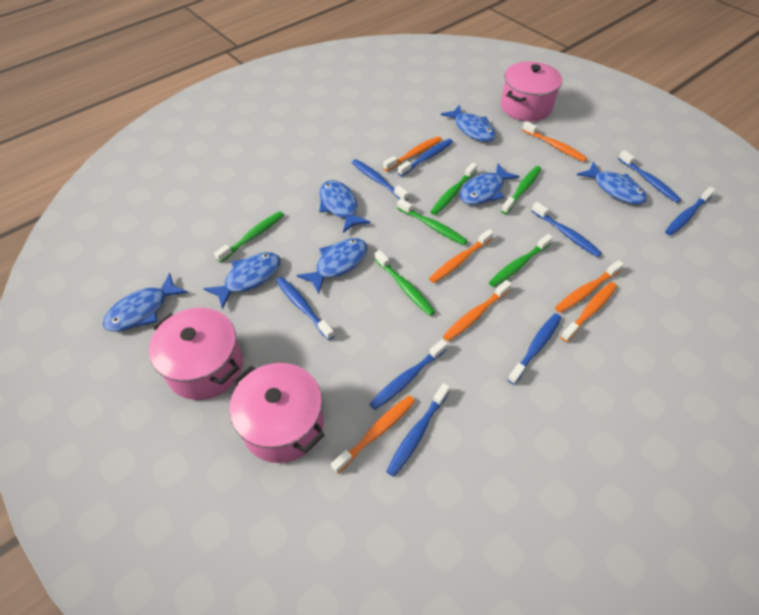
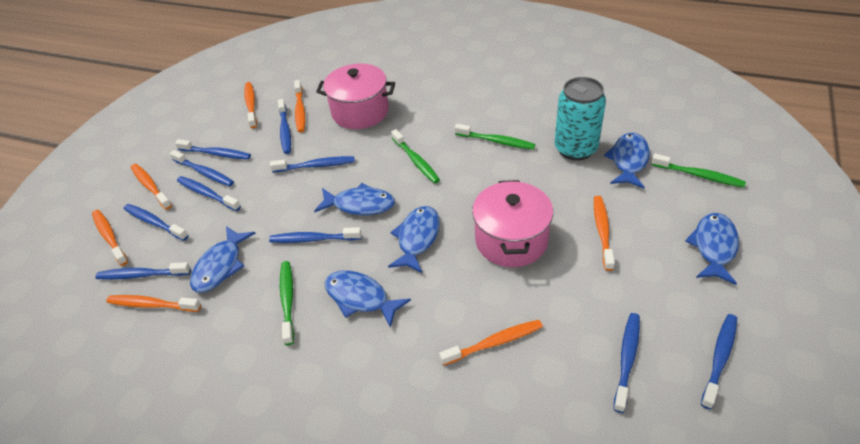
blue fish: [103,273,188,332] [204,252,281,309] [297,238,367,294] [319,180,370,233] [441,105,496,142] [460,163,520,205] [577,161,647,204] = 7 -> [190,226,256,292] [314,183,395,215] [325,270,411,328] [388,206,440,273] [604,133,650,188] [685,213,739,285] = 6
blue toothbrush: [276,277,335,340] [352,159,409,201] [369,339,448,410] [386,383,450,477] [398,139,453,177] [507,313,561,385] [531,202,602,257] [618,150,682,203] [665,187,716,236] = 9 -> [95,262,191,280] [124,204,188,241] [170,150,234,186] [175,139,251,159] [177,176,241,211] [269,227,362,243] [270,156,355,172] [278,99,291,154] [613,313,640,413] [701,314,737,410] = 10
green toothbrush: [214,211,284,263] [375,250,435,316] [397,198,468,245] [430,163,477,215] [489,234,553,287] [501,166,541,214] = 6 -> [280,261,294,345] [391,129,440,183] [455,124,535,150] [651,154,746,188] = 4
pink pot: [149,308,243,400] [229,363,325,463] [501,61,562,122] = 3 -> [316,63,395,129] [472,180,553,267] = 2
turquoise can: none = 0 -> [554,77,606,161] = 1

